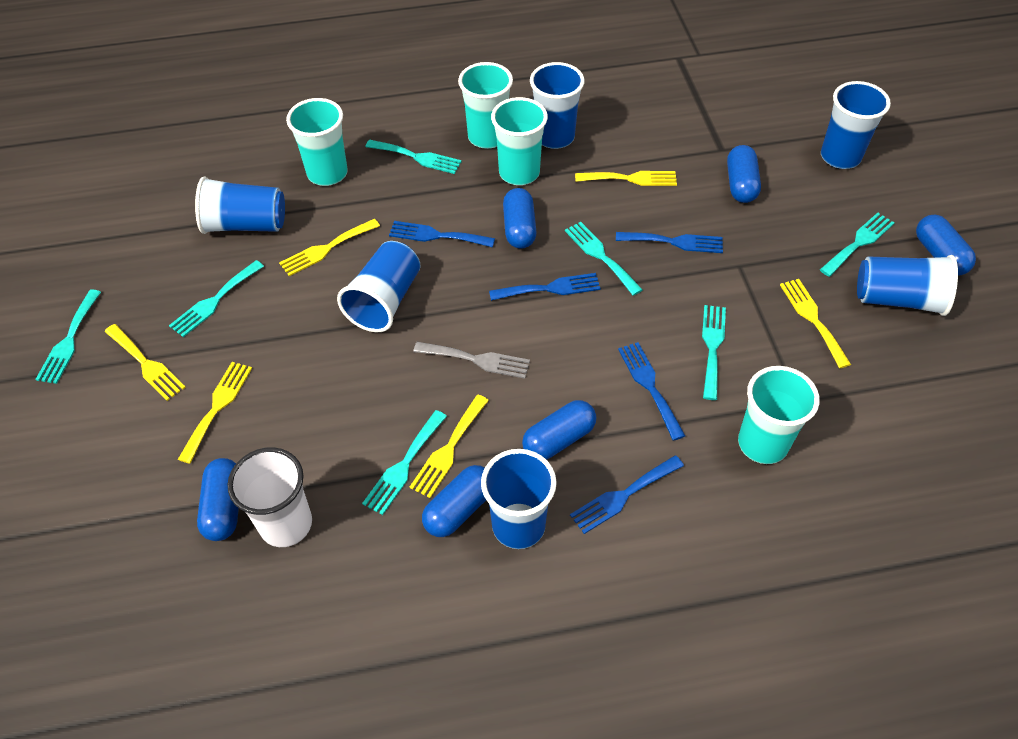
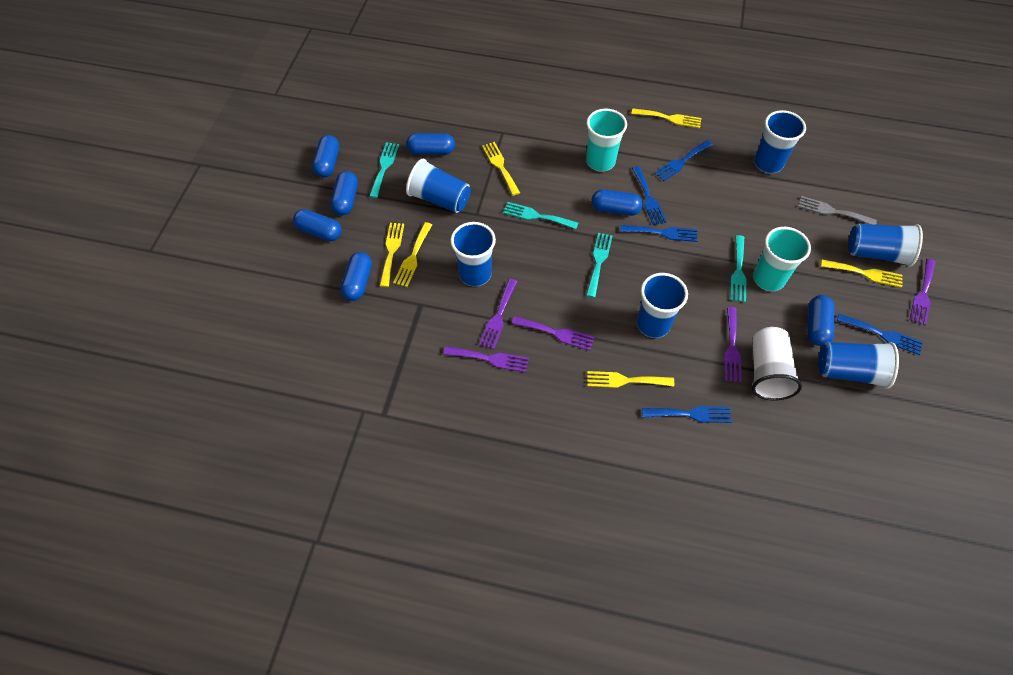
blue capsule: [197,458,239,541] [422,465,486,537] [503,188,537,249] [522,400,596,460] [727,145,761,203] [916,215,976,275] = 6 -> [293,209,342,241] [312,135,340,177] [330,171,358,215] [341,252,372,301] [406,133,455,155] [592,189,643,216] [808,295,835,346] = 7
purple fork: none = 0 -> [443,346,529,372] [479,279,518,349] [512,316,594,350] [724,307,741,382] [910,259,935,325] = 5
turquoise cup: [286,98,348,186] [458,62,513,149] [491,97,548,185] [738,366,820,464] = 4 -> [586,109,627,172] [753,227,811,291] = 2
turquoise fork: [35,289,101,384] [169,260,264,337] [362,410,447,515] [365,139,462,174] [565,222,643,296] [702,305,726,400] [820,213,895,277] = 7 -> [369,142,399,198] [503,202,578,229] [586,233,613,298] [730,235,747,302] = 4

